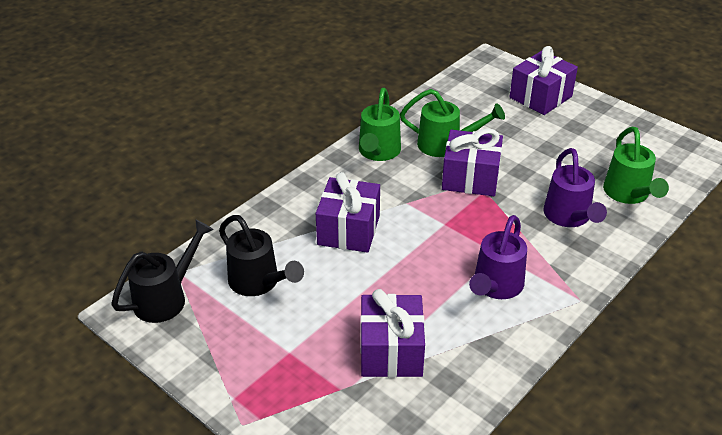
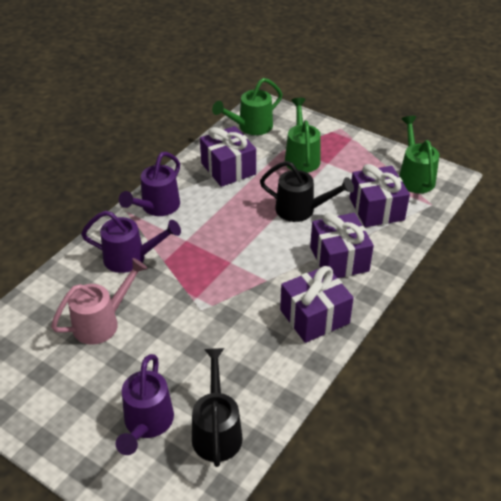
pink watering can: none = 0 -> [51,258,148,345] = 1
purple watering can: [469,215,527,299] [543,148,607,227] = 2 -> [81,211,181,273] [115,354,174,455] [119,152,180,216] = 3

